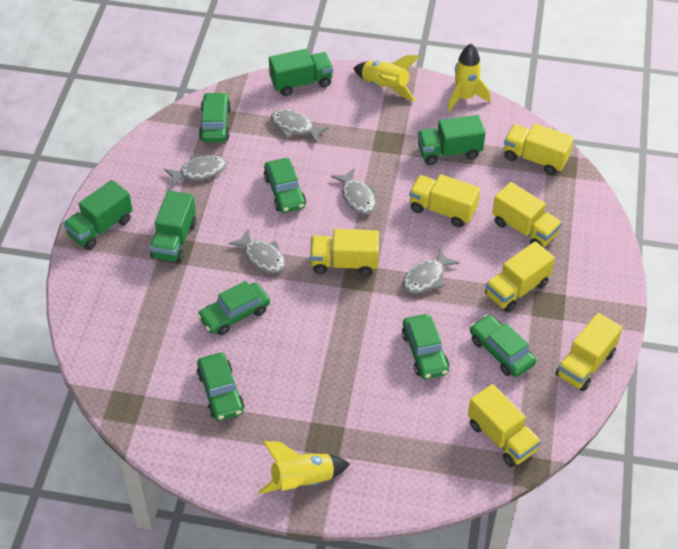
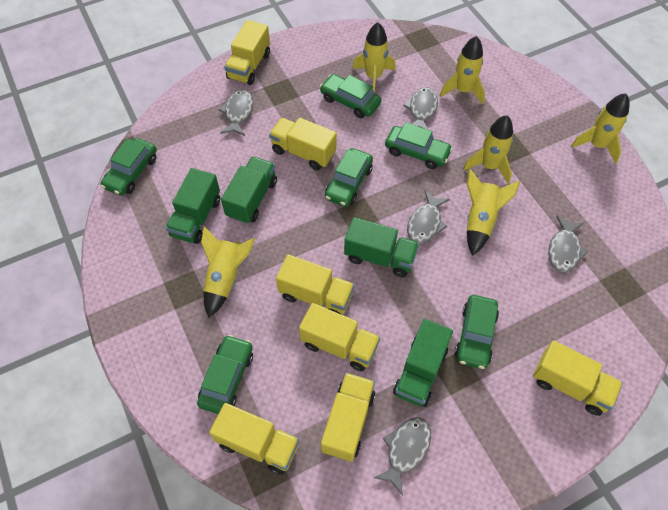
yellow rocket: [258,441,350,494] [353,55,420,101] [448,44,490,112] = 3 -> [201,226,255,318] [352,22,396,94] [439,36,485,104] [463,115,513,184] [467,169,520,256] [571,93,630,164] = 6

